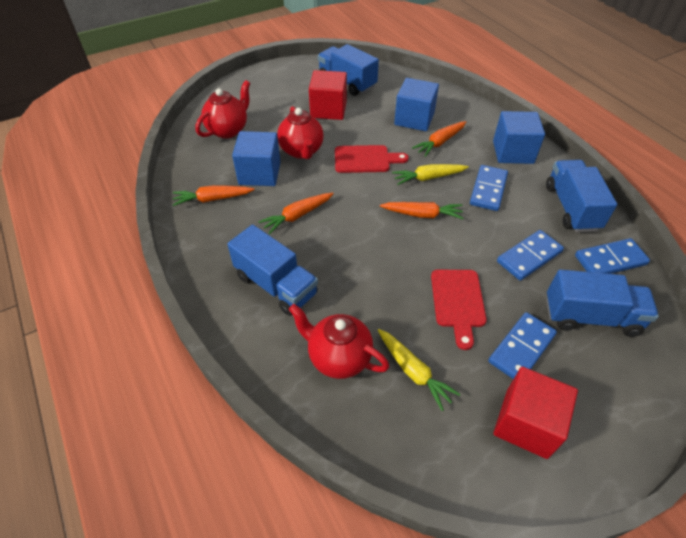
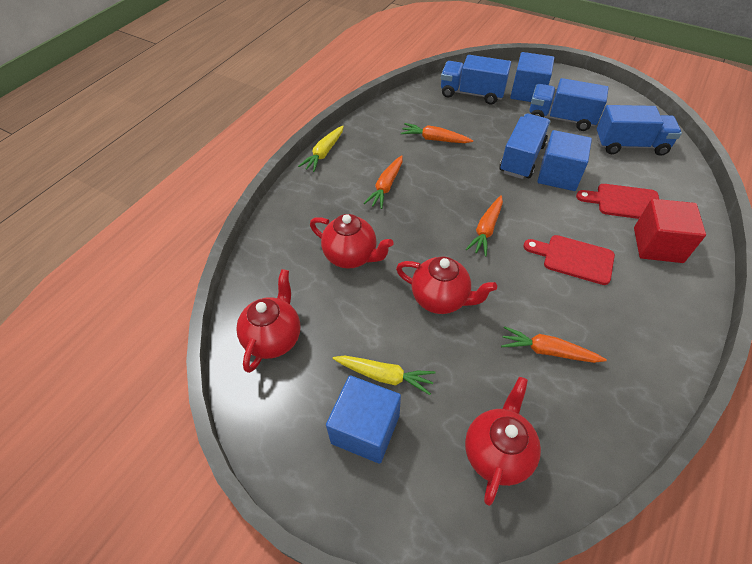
blue domino: [470,165,508,211] [488,312,557,379] [497,230,564,281] [575,238,650,274] = 4 -> none = 0
red cube: [309,70,347,120] [493,367,578,459] = 2 -> [634,199,706,263] = 1
red teapot: [195,80,250,139] [277,106,324,159] [288,304,389,379] = 3 -> [236,269,300,373] [310,214,393,269] [396,256,497,314] [465,377,541,506] = 4

